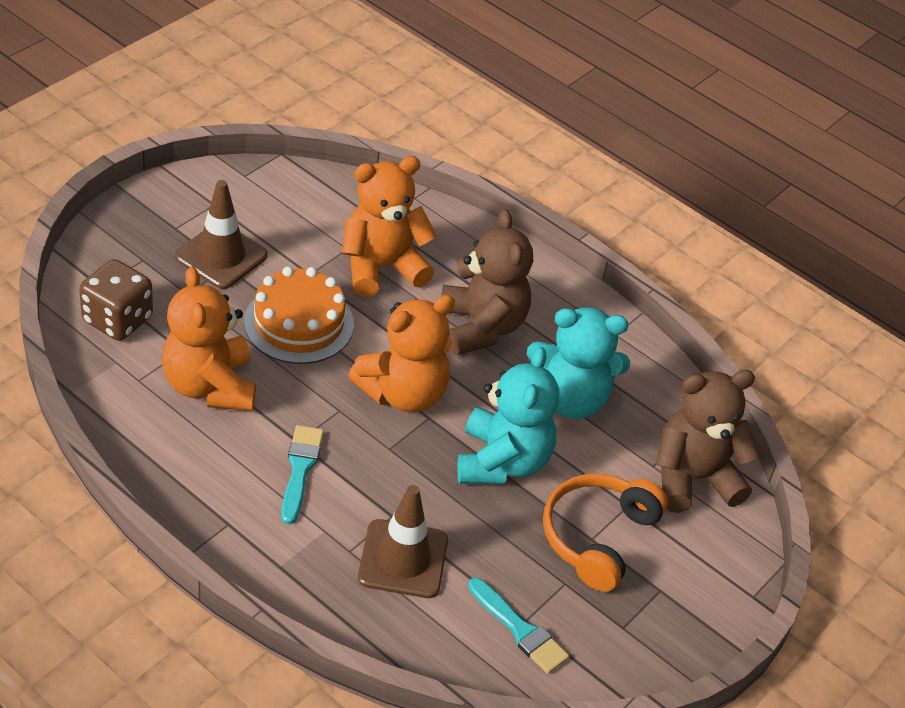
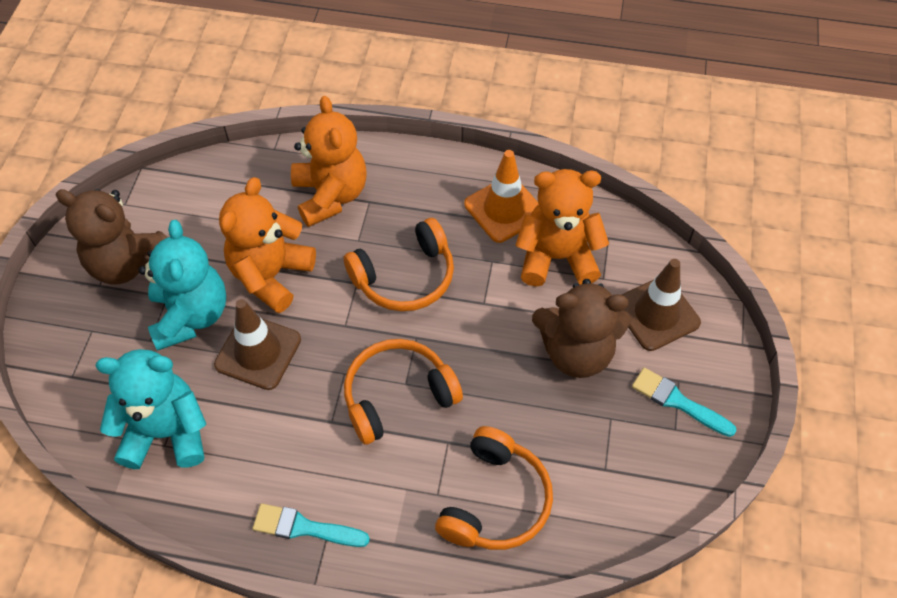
brown dice: [79,259,153,341] = 1 -> none = 0
orange cake: [244,267,354,364] = 1 -> none = 0
orange headphones: [543,474,668,592] = 1 -> [344,218,454,311] [344,339,463,445] [435,426,553,550] = 3
orange traffic cone: none = 0 -> [464,150,538,243] = 1

